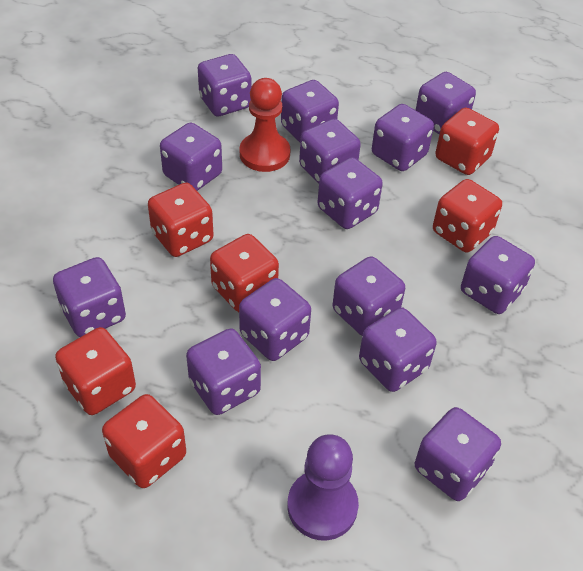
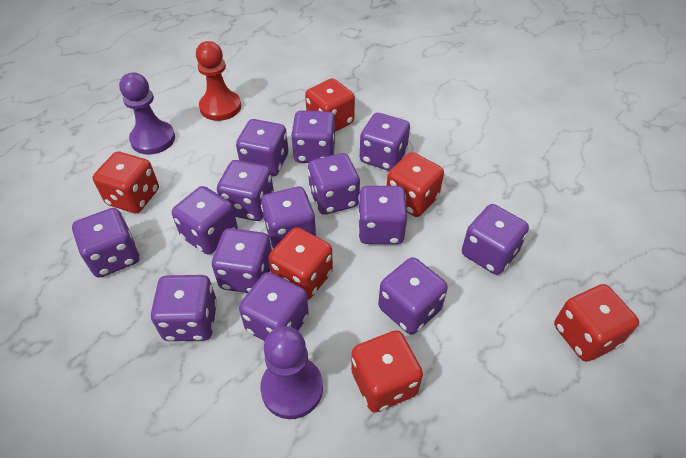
purple pawn: [287,434,359,540] = 1 -> [119,72,175,155] [260,326,323,419] = 2

